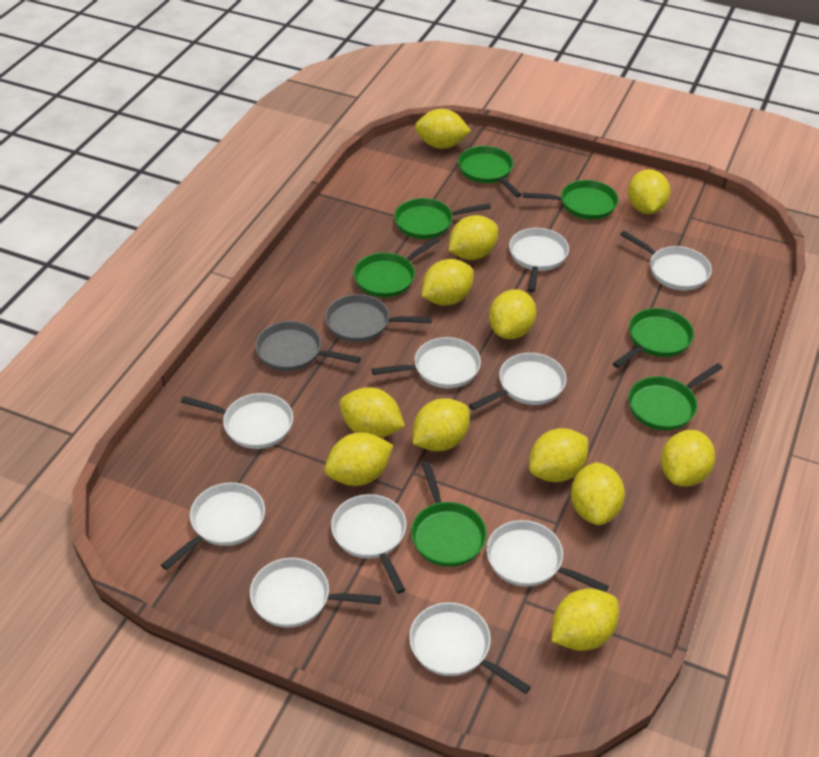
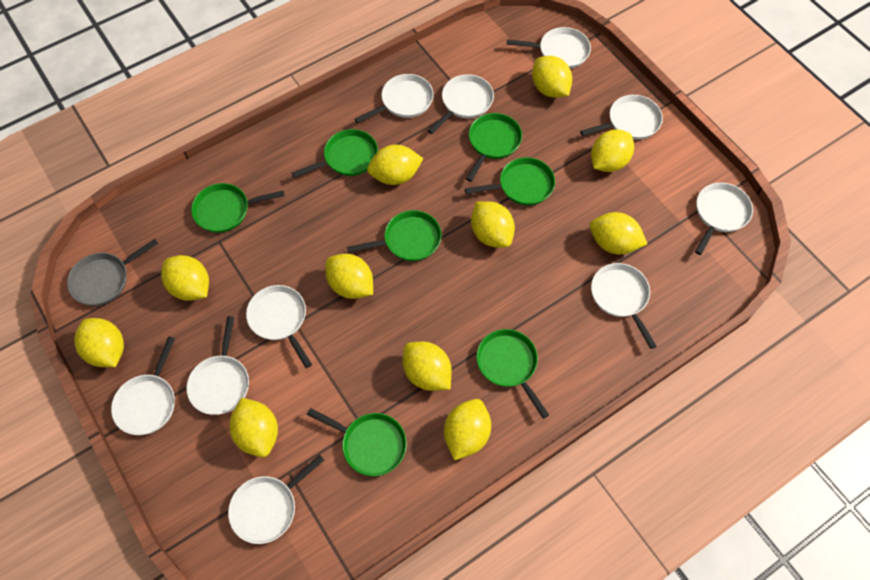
grey pan: [255,321,361,371] [325,294,432,342] = 2 -> [67,239,158,306] = 1
yellow lemon: [325,432,393,486] [339,387,405,438] [413,398,470,451] [415,109,471,149] [422,259,473,306] [449,215,498,260] [489,289,536,339] [529,428,588,482] [552,588,619,651] [571,462,625,525] [628,169,670,214] [661,430,715,487] = 12 -> [74,318,124,367] [161,255,209,301] [230,398,278,457] [325,254,373,299] [367,145,423,185] [403,342,452,391] [444,399,491,460] [471,201,515,248] [532,56,572,98] [590,212,647,254] [591,130,634,172] = 11

